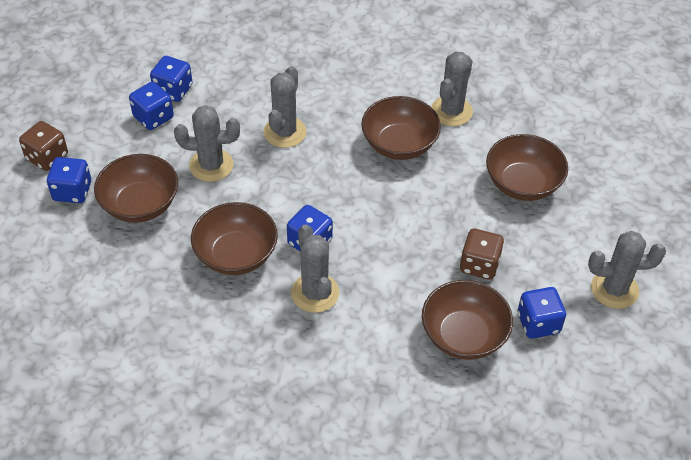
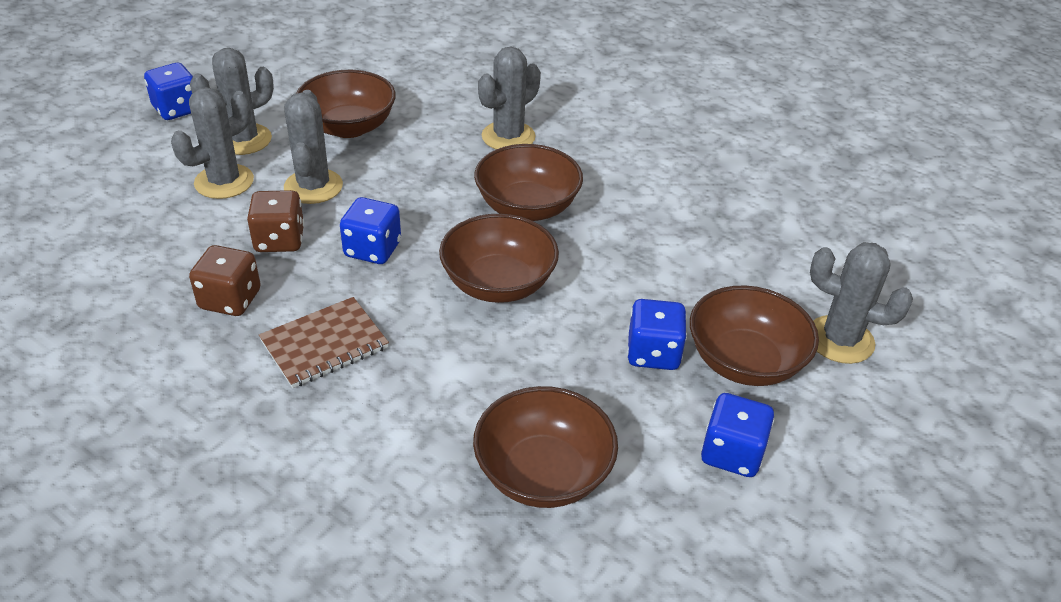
blue dice: [47,157,91,203] [129,82,174,130] [150,56,193,102] [287,205,333,251] [518,287,566,339] = 5 -> [144,63,193,120] [340,197,401,264] [627,299,687,370] [701,393,774,477] = 4
brown notebook: none = 0 -> [259,297,389,388] = 1

